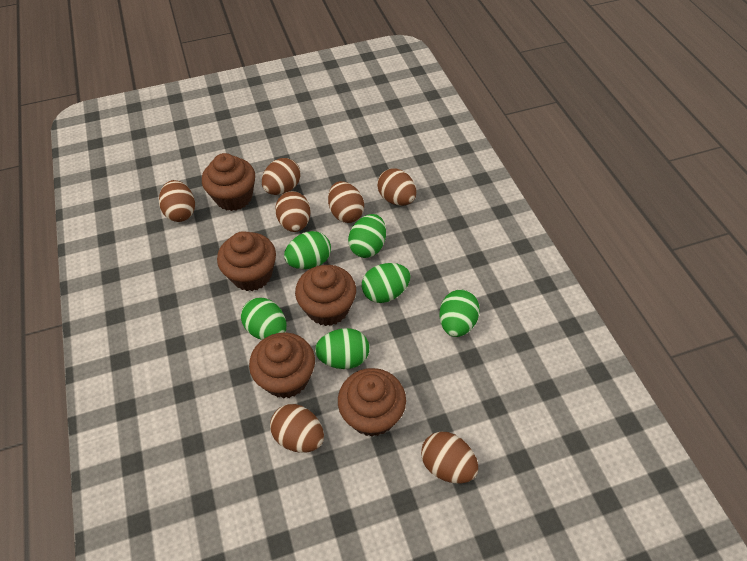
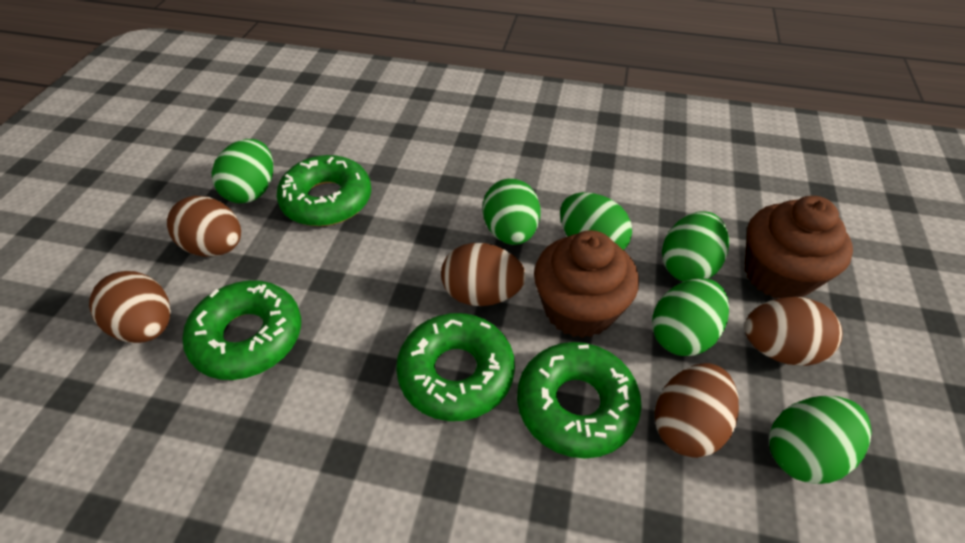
brown cupcake: [202,153,255,211] [217,231,276,291] [249,332,315,399] [295,265,356,326] [338,368,406,437] = 5 -> [534,230,639,338] [745,196,853,298] = 2
brown egg: [159,180,195,222] [262,158,301,195] [270,404,324,453] [275,191,311,232] [328,181,364,223] [377,168,416,206] [421,432,478,484] = 7 -> [89,271,171,343] [167,196,241,257] [441,243,526,306] [654,363,739,458] [744,297,842,366] = 5
green donut: none = 0 -> [182,280,301,380] [277,155,371,226] [396,313,515,421] [517,342,642,459] = 4

